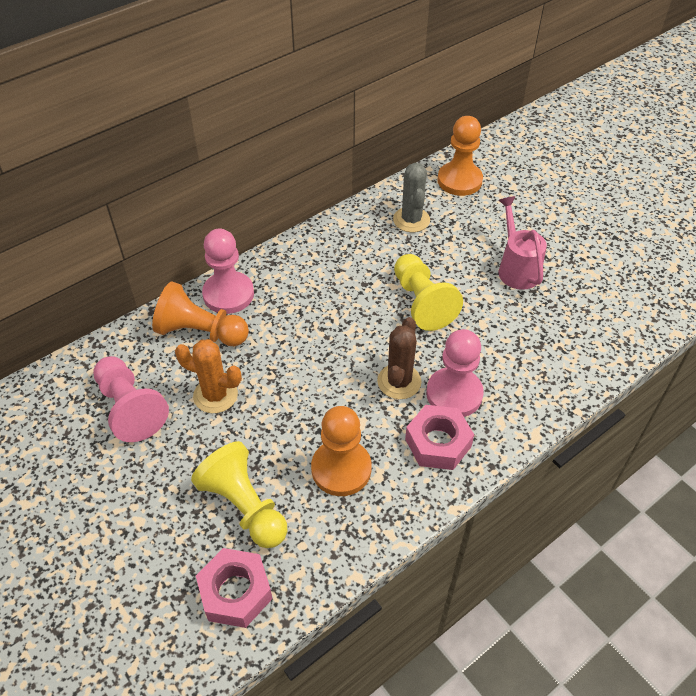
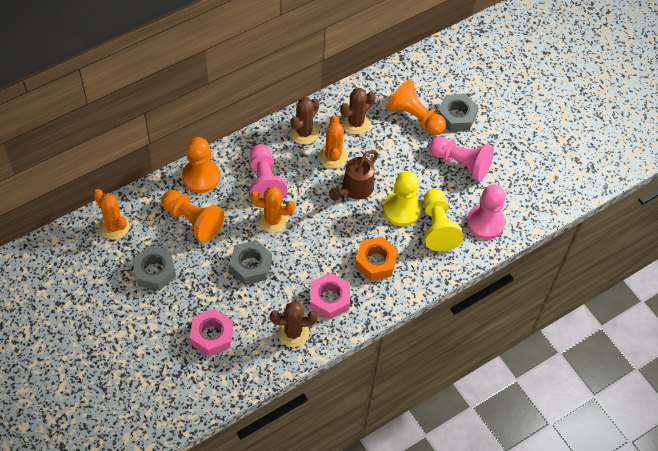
brown cactus: [377,317,421,399] = 1 -> [270,301,318,347] [290,97,319,144] [340,88,375,135] = 3
brown watering can: none = 0 -> [329,150,378,201] = 1
grey cactus: [393,163,430,232] = 1 -> none = 0
grey nut: none = 0 -> [132,246,176,291] [229,240,272,285] [438,94,479,132] = 3
orange cactus: [175,339,242,413] = 1 -> [93,189,130,240] [250,186,295,233] [319,115,348,169] = 3
orange nut: none = 0 -> [355,237,398,281] = 1
pink watering can: [499,196,547,290] = 1 -> none = 0

